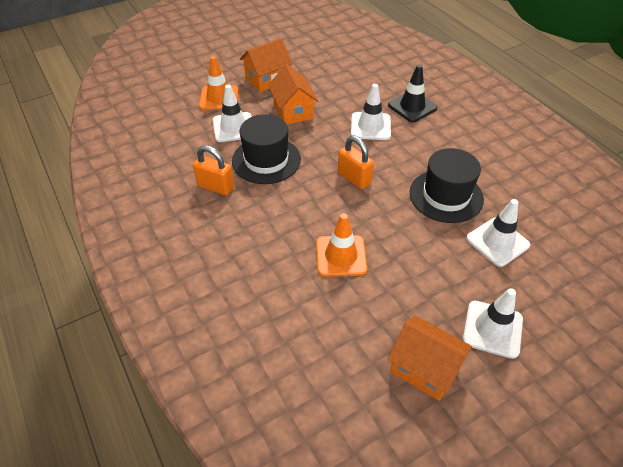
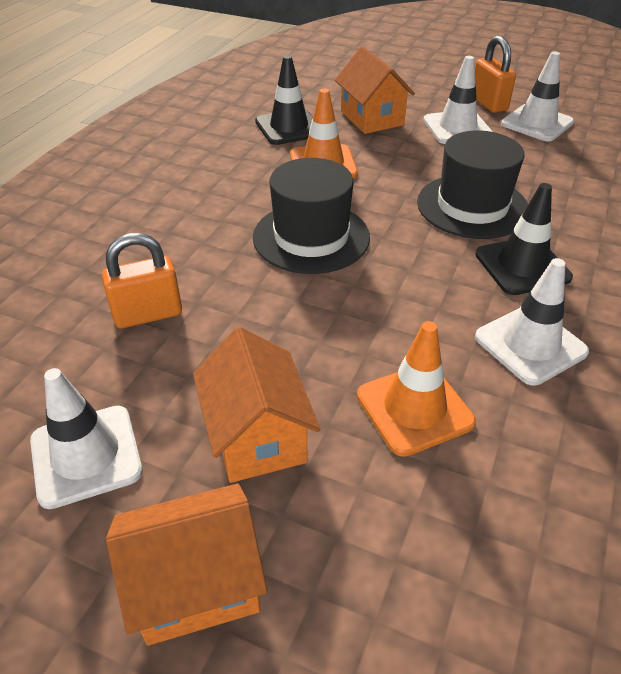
black traffic cone: [388,64,437,122] = 1 -> [255,55,313,145] [475,183,573,295] = 2

